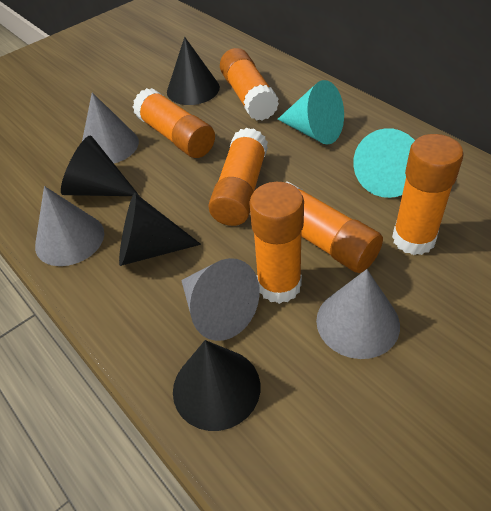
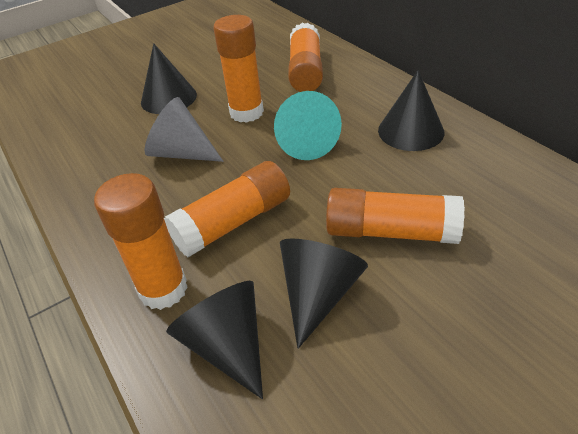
grey cone: [35,186,104,266] [82,93,139,163] [181,258,260,341] [316,269,400,359] = 4 -> [145,97,223,162] = 1
orange glue stick: [133,88,215,158] [208,128,268,226] [220,48,279,121] [249,182,304,304] [285,181,383,273] [392,134,464,255] = 6 -> [94,173,188,310] [164,161,290,257] [213,15,264,123] [288,23,323,92] [326,188,465,244] = 5
turquoise cone: [277,80,344,145] [353,128,415,198] = 2 -> [274,91,342,160] = 1

